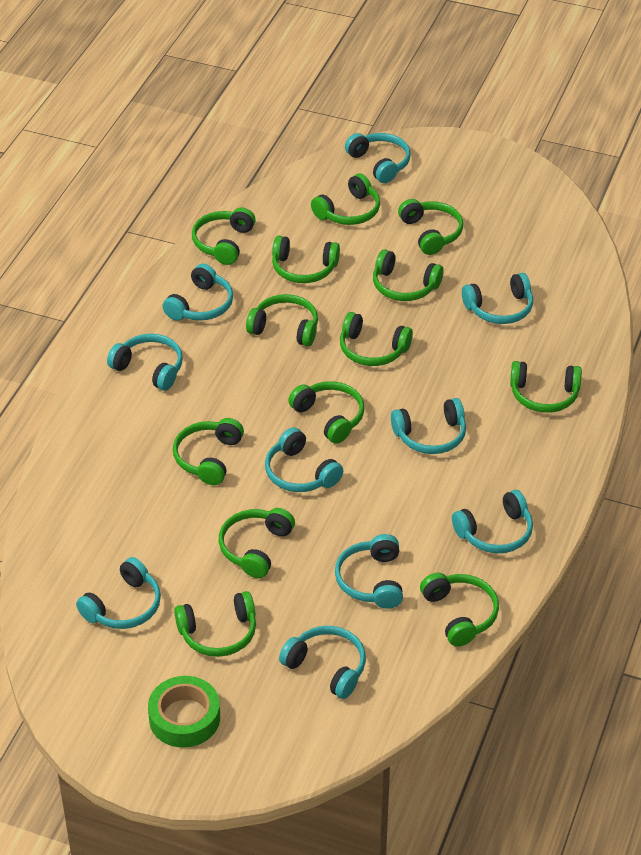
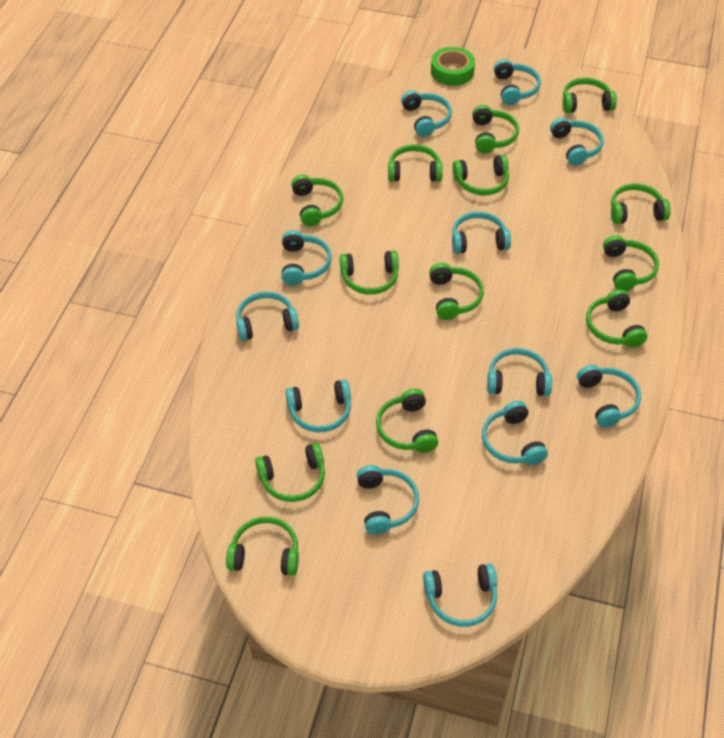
turquoise headphones: [76,557,161,629] [107,334,183,391] [162,264,233,321] [265,427,343,492] [279,626,366,699] [335,534,403,609] [345,133,411,183] [391,398,466,454] [452,490,533,553] [462,273,533,324] = 10 -> [236,292,299,341] [281,230,332,285] [285,379,351,432] [357,465,419,535] [401,90,452,137] [423,563,497,627] [452,212,511,254] [482,401,548,465] [487,348,552,396] [494,59,541,105] [550,118,604,166] [577,365,641,427] = 12

